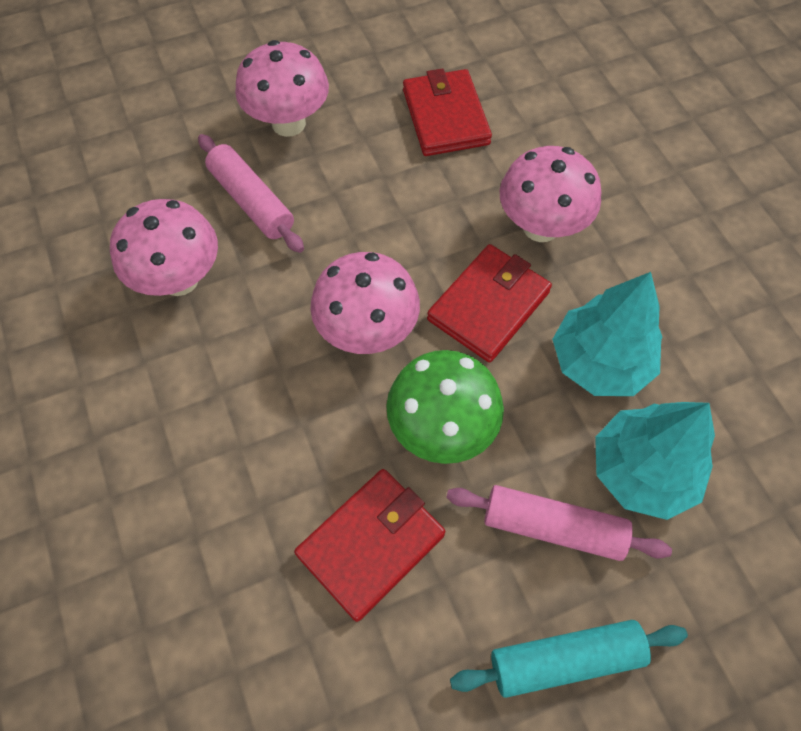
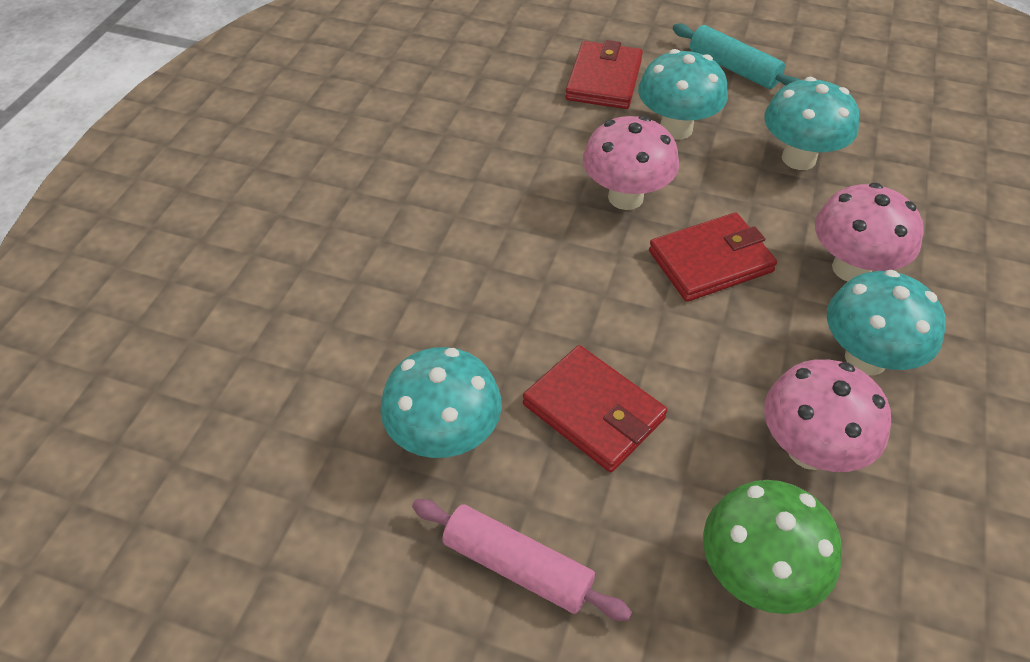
pink mushroom: [110,199,218,296] [235,40,329,137] [310,252,420,354] [500,146,601,242] = 4 -> [583,116,679,210] [764,359,891,472] [815,183,924,281] = 3
pink rolling pin: [198,134,304,253] [446,485,672,561] = 2 -> [412,499,632,621] = 1
turquoise mushroom: none = 0 -> [380,347,502,458] [638,49,728,140] [764,77,859,170] [827,270,946,376] = 4
turquoise tree: [552,272,663,396] [595,402,715,520] = 2 -> none = 0

